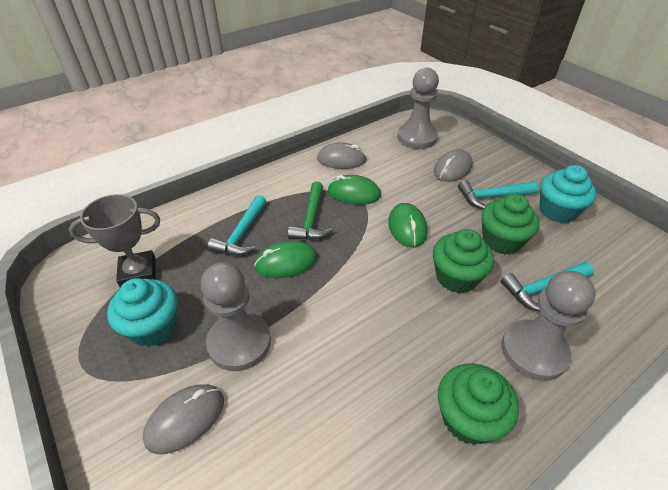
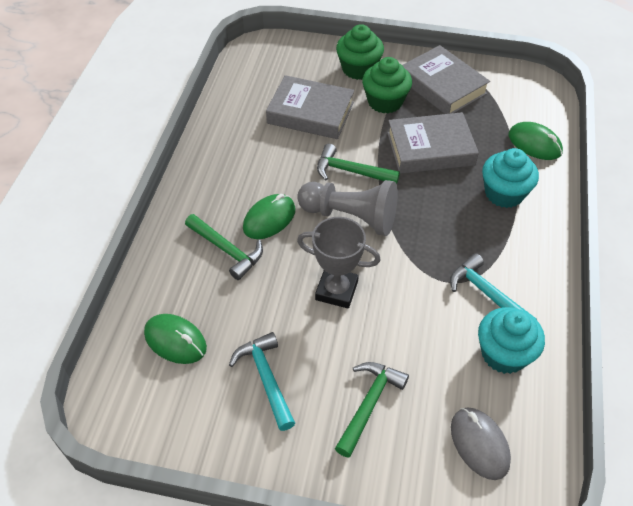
green cupcake: [433,229,494,293] [438,363,519,445] [481,194,540,255] = 3 -> [336,24,384,80] [362,57,412,113] = 2
green hammer: [288,182,333,240] = 1 -> [185,214,263,280] [317,144,400,184] [335,362,409,458] = 3
grey book: none = 0 -> [266,75,354,139] [387,112,479,174] [402,45,490,114] = 3
grey mouse: [143,384,224,454] [317,143,367,169] [434,149,473,182] = 3 -> [451,407,511,480] = 1
grey pawn: [201,262,271,371] [397,68,439,149] [501,271,596,381] = 3 -> [297,180,398,236] = 1
turquoise hammer: [207,195,267,256] [458,180,538,209] [501,262,594,312] = 3 -> [229,332,295,431] [450,253,537,320] = 2

